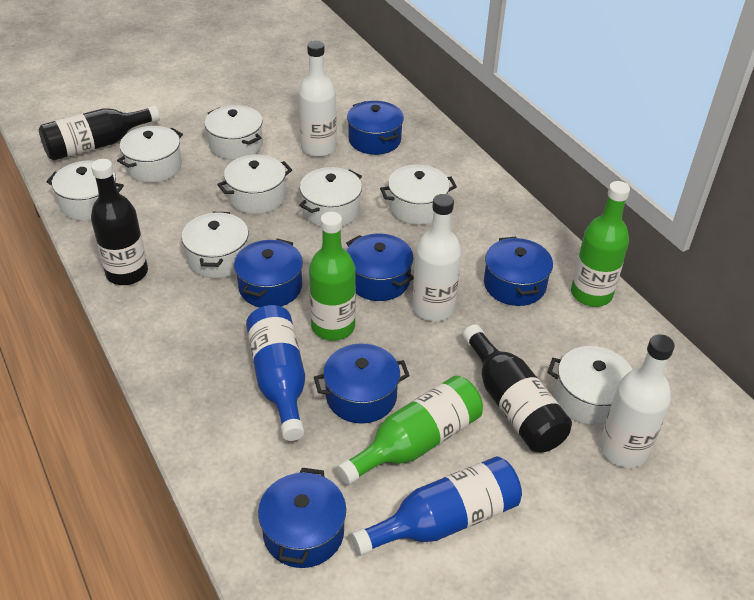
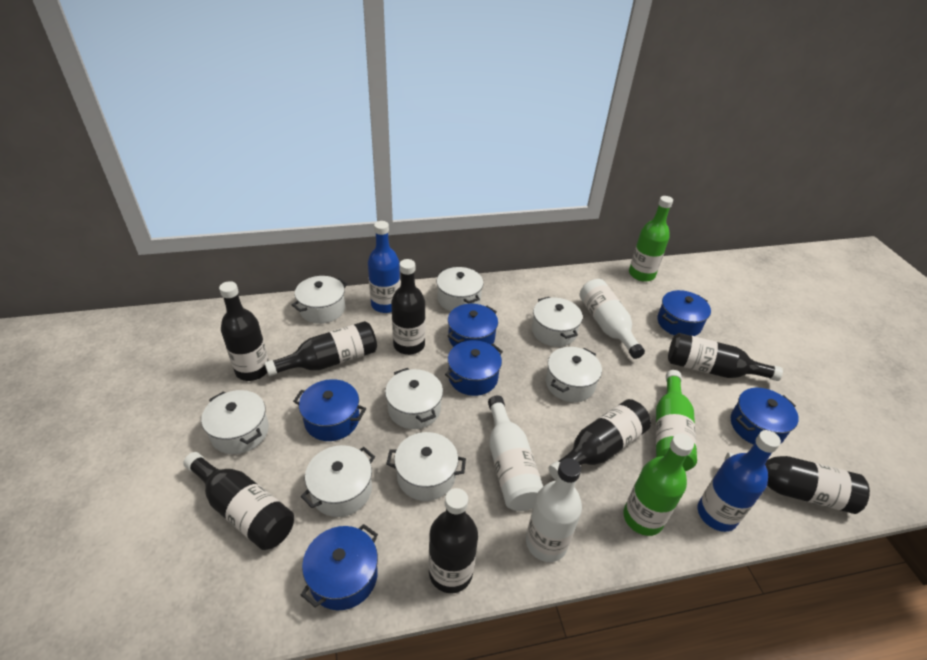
black bottle: [39,106,160,161] [91,159,148,285] [463,324,572,452] = 3 -> [183,452,294,550] [219,281,269,381] [264,321,377,376] [391,259,425,355] [429,488,478,593] [548,399,651,480] [668,333,783,381] [724,453,870,514] = 8

